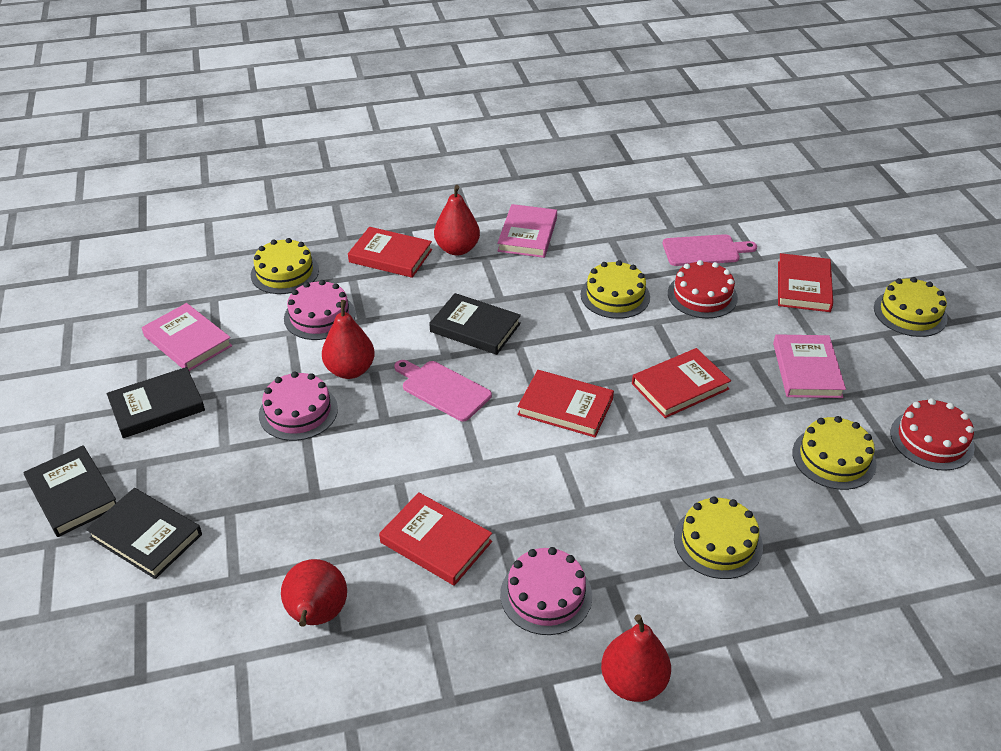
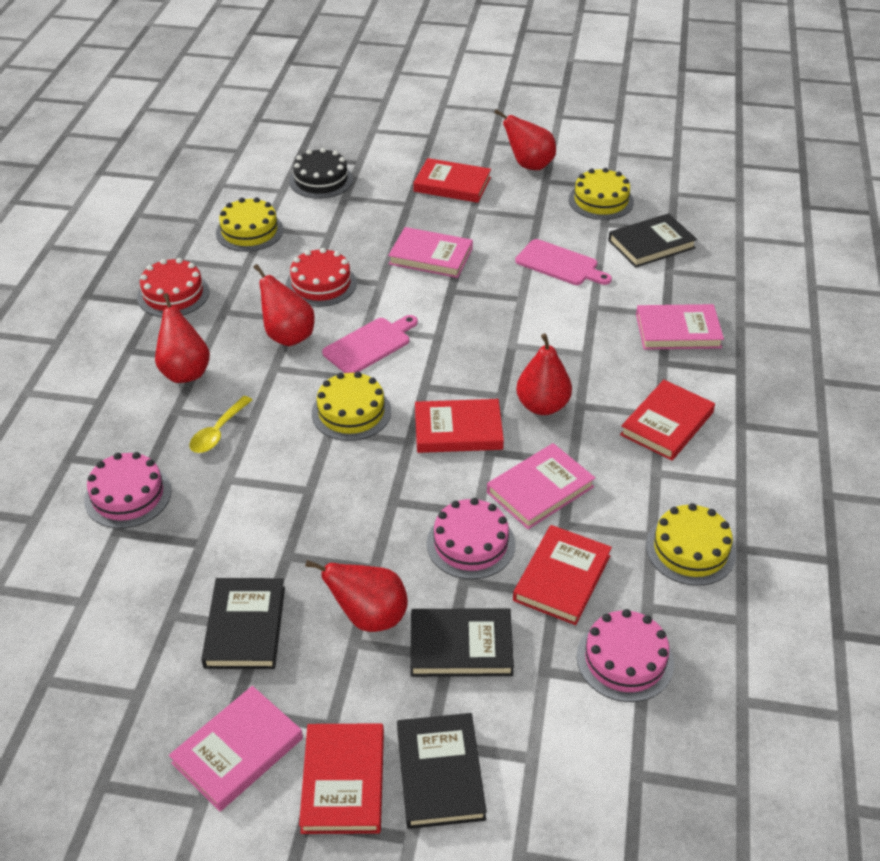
black cake: none = 0 -> [289,148,353,199] = 1
pink book: [142,303,233,371] [497,204,557,258] [773,334,846,398] = 3 -> [169,686,303,811] [388,227,473,278] [487,443,595,529] [636,304,724,350] = 4
red pear: [281,559,347,627] [322,300,375,379] [434,185,480,256] [601,615,671,702] = 4 -> [155,293,210,383] [254,264,315,346] [305,560,408,632] [494,109,556,170] [516,334,572,415] = 5
yellow cake: [251,238,319,294] [581,260,650,319] [674,496,763,579] [792,416,877,490] [874,277,948,337] = 5 -> [216,197,283,252] [312,372,391,441] [569,168,634,220] [646,503,736,586] = 4
yellow spoon: none = 0 -> [189,396,252,453] = 1

